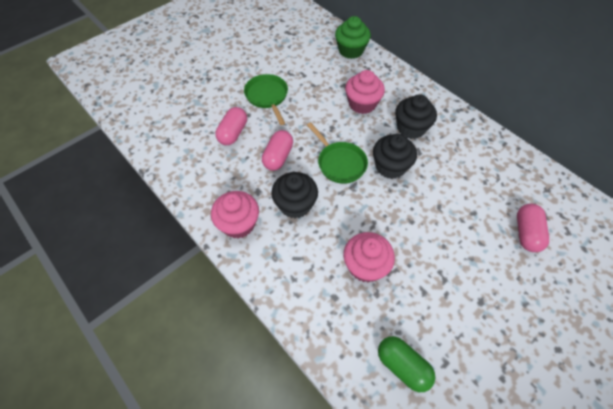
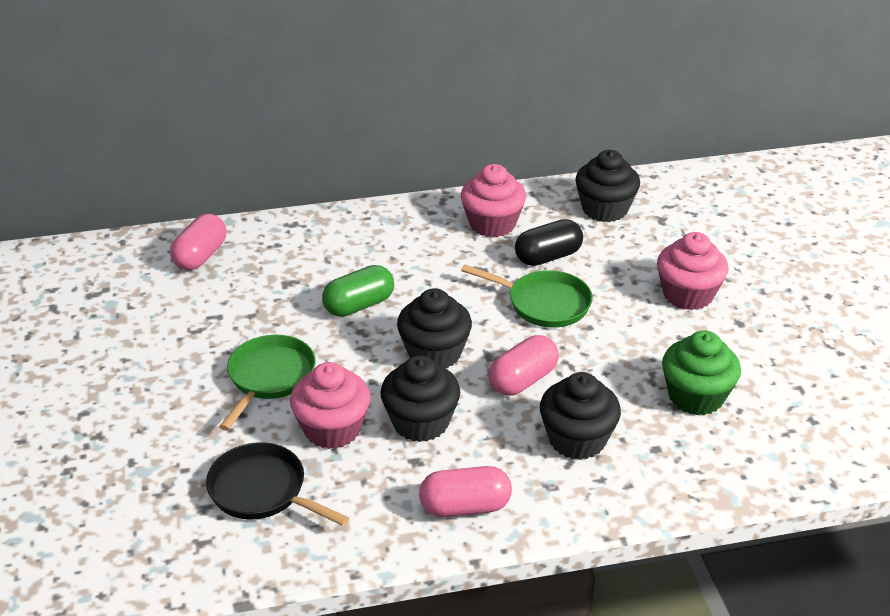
black capsule: none = 0 -> [515,219,583,266] = 1
black cupcake: [271,172,318,219] [373,134,417,179] [395,94,437,139] = 3 -> [380,355,460,442] [397,288,472,368] [540,372,621,460] [575,150,640,222] = 4
black pan: none = 0 -> [206,442,349,526] = 1

